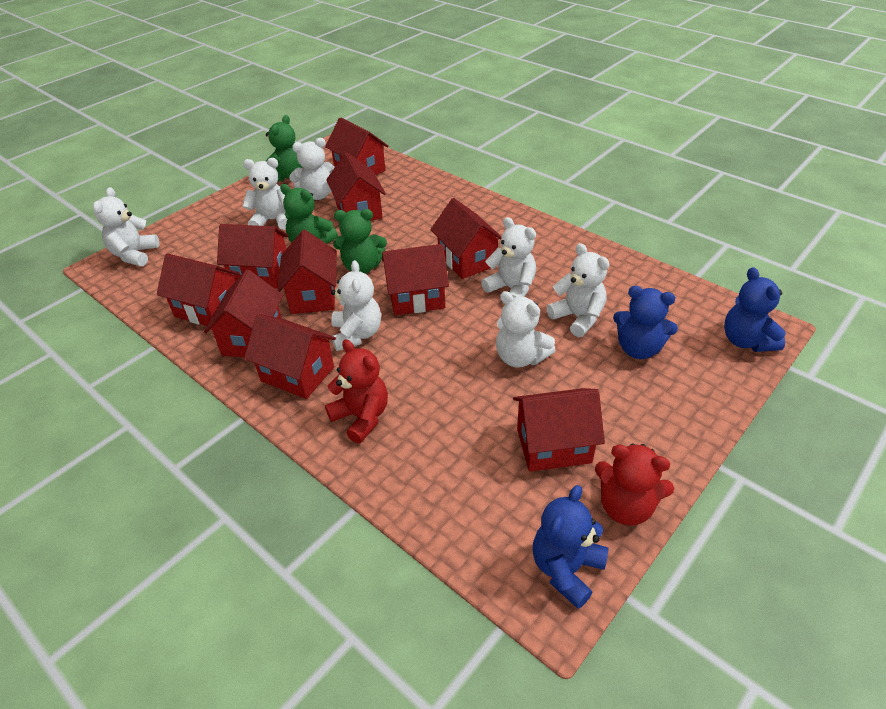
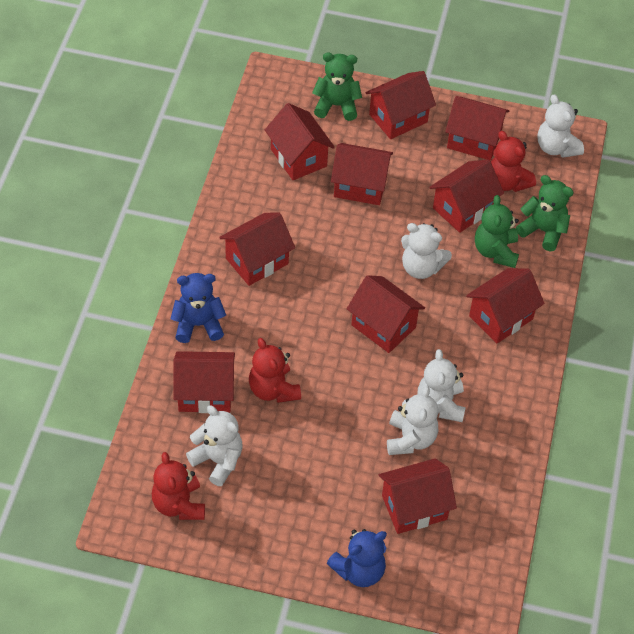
blue teddy bear: [533,485,609,609] [613,286,678,359] [724,267,786,352] = 3 -> [171,273,226,343] [327,529,387,587] = 2
red teddy bear: [325,339,388,444] [595,443,674,526] = 2 -> [152,452,205,520] [249,338,301,403] [491,131,536,192] = 3
white teddy bear: [93,187,159,266] [242,158,287,230] [289,138,335,200] [331,260,381,351] [481,217,536,298] [496,291,556,368] [547,243,609,337] = 7 -> [186,405,243,486] [387,385,438,455] [401,223,452,279] [418,349,466,422] [538,94,584,158] = 5

